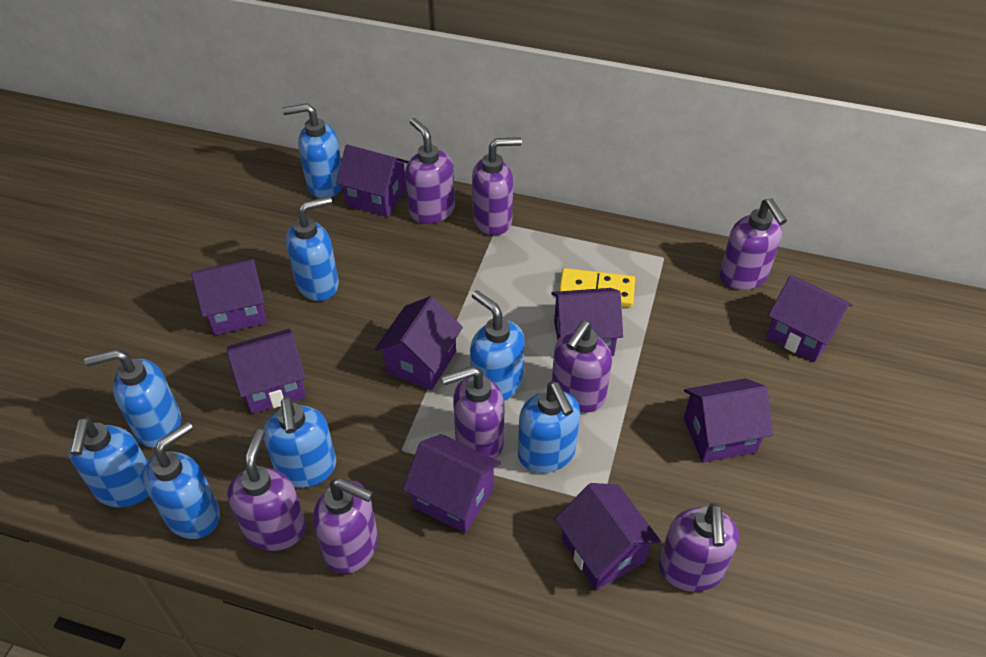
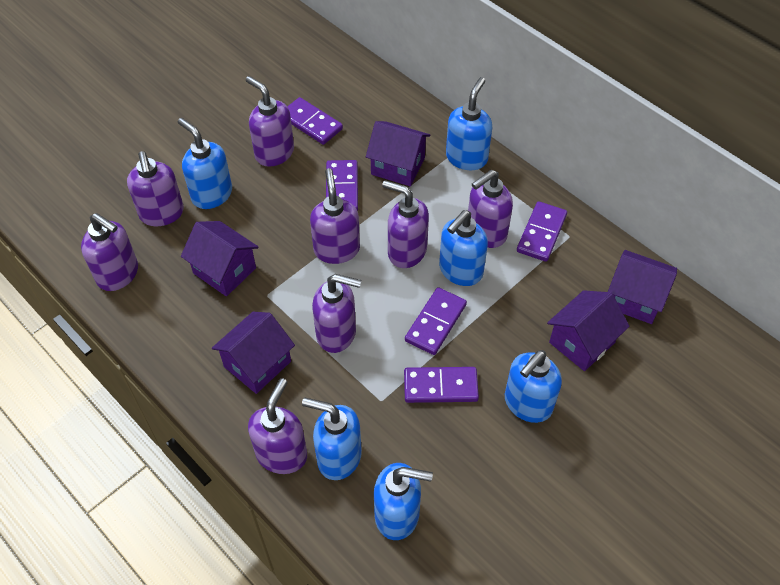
blue soap dispenser: [69,417,149,507] [84,349,181,448] [143,421,220,539] [263,397,336,488] [282,103,343,198] [286,196,339,301] [470,290,525,401] [518,382,580,473] = 8 -> [178,118,232,209] [302,397,362,480] [374,463,433,540] [439,210,488,286] [446,77,492,170] [505,350,562,423] = 6
purple domino: none = 0 -> [287,97,343,145] [326,160,358,211] [404,367,479,403] [405,287,467,355] [517,201,567,262] = 5
purple house: [191,258,267,335] [227,329,306,414] [336,145,409,217] [375,296,463,390] [402,434,501,533] [552,288,623,356] [555,483,661,590] [684,378,773,463] [766,275,853,362] = 9 -> [181,221,259,296] [212,312,295,394] [366,121,430,186] [547,290,629,371] [608,250,677,324] = 5
yellow domino: [559,268,635,308] = 1 -> none = 0

